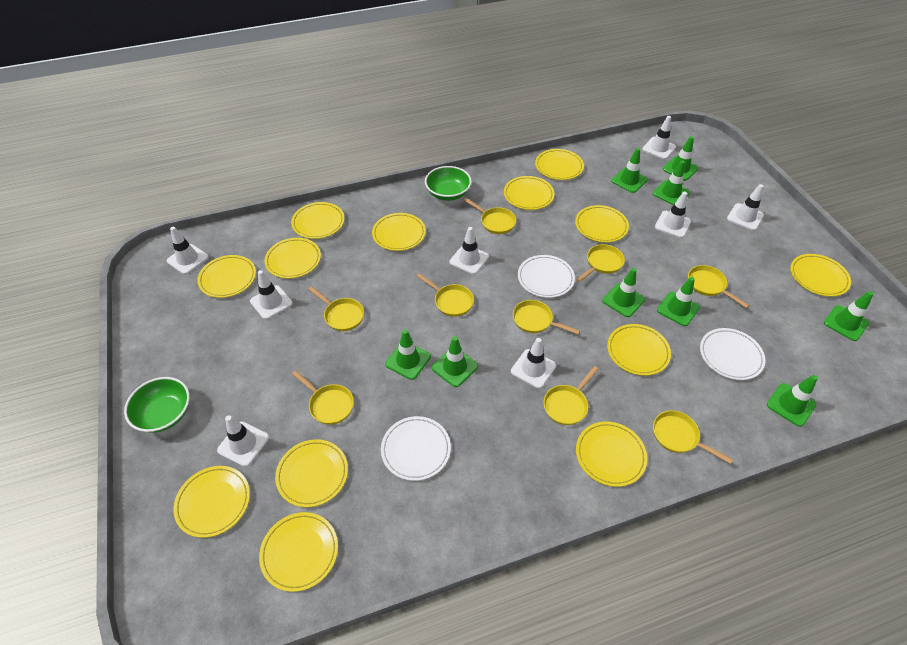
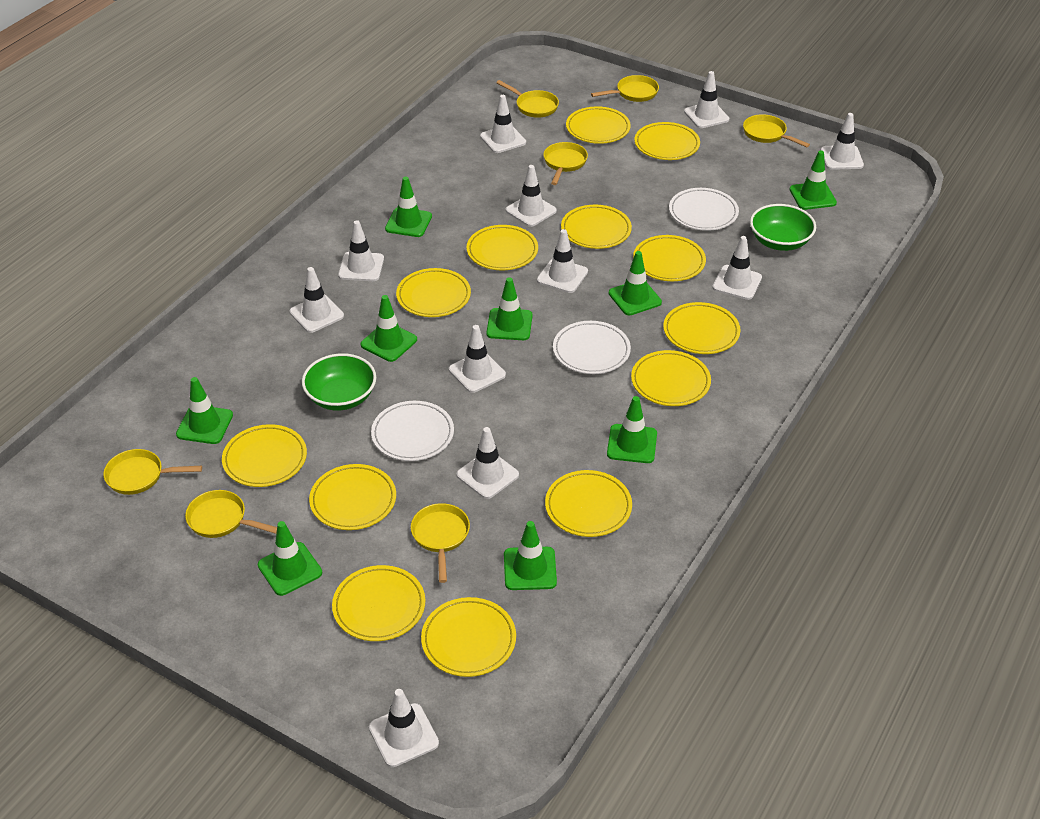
white traffic cone: [167,227,209,274] [217,415,269,467] [250,270,293,320] [450,227,489,274] [511,338,556,389] [642,116,676,159] [655,192,691,238] [727,184,764,231] = 8 -> [289,267,344,333] [338,220,384,281] [369,689,439,767] [449,325,506,393] [456,427,519,499] [480,95,526,153] [506,165,557,227] [537,229,588,293] [684,71,729,128] [712,236,762,300] [821,113,864,170] = 11
yellow pan: [292,371,354,425] [308,286,364,331] [417,273,474,317] [464,198,516,234] [513,300,580,335] [544,366,599,425] [576,244,625,282] [653,410,733,464] [688,265,749,308] = 9 -> [103,449,202,495] [185,490,277,538] [411,503,470,583] [496,80,559,118] [543,142,588,185] [591,75,659,102] [743,114,810,147] = 7

